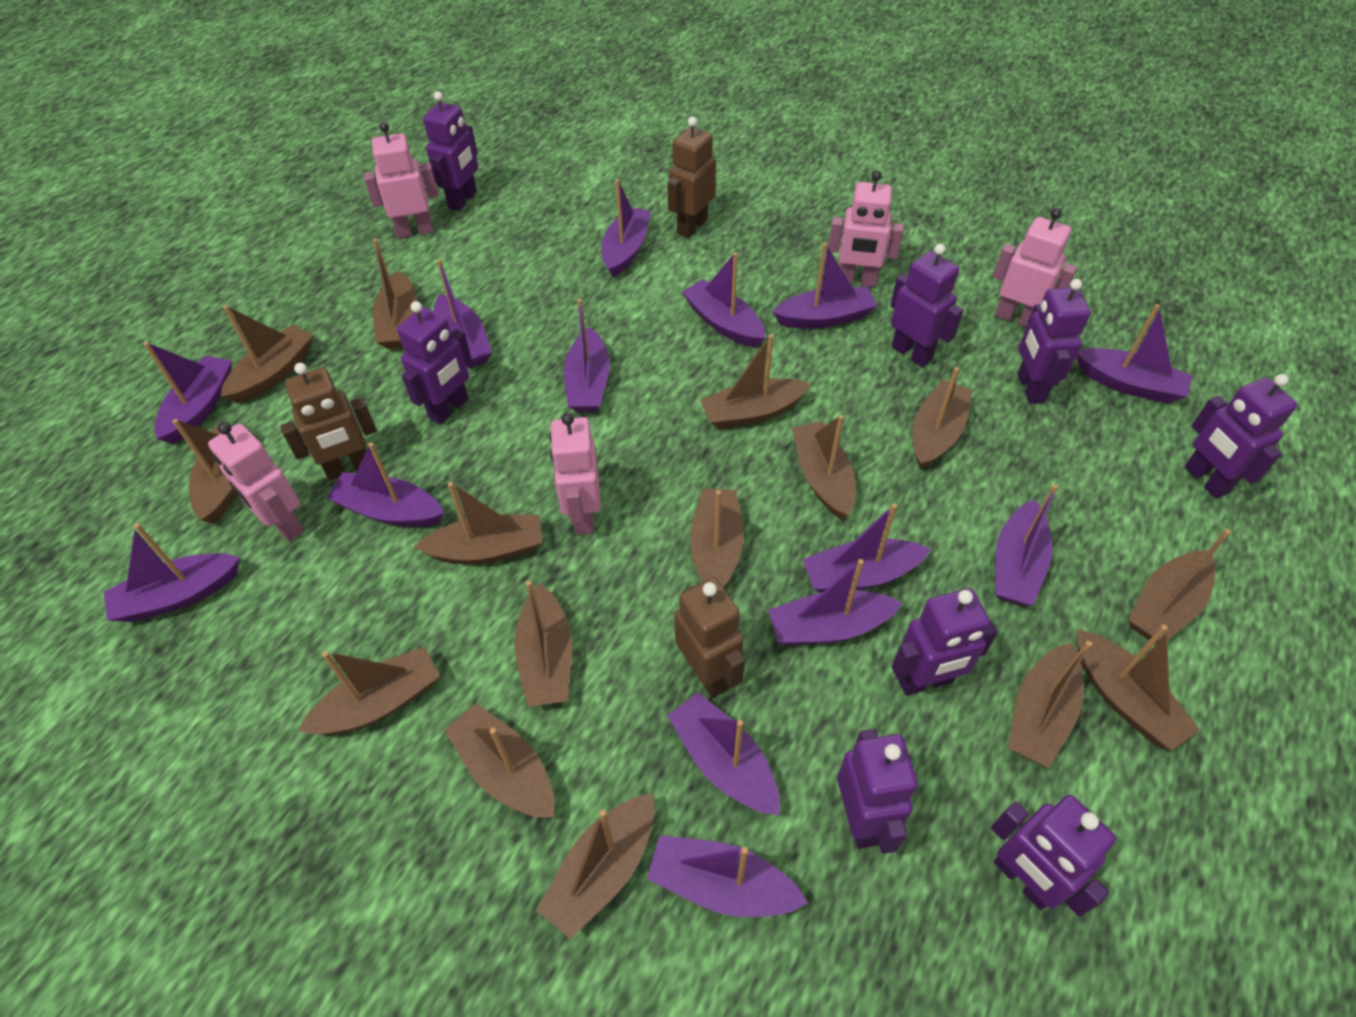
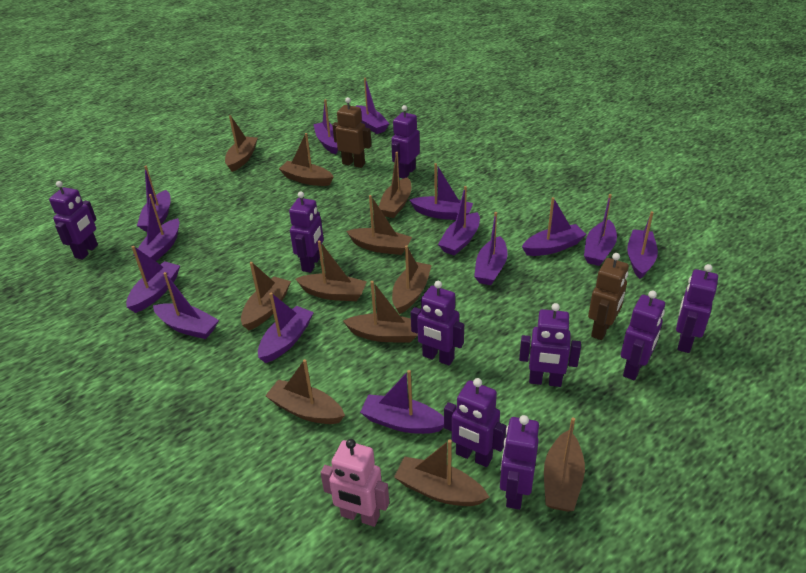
brown boat: [172,419,247,524] [221,305,313,403] [298,647,440,735] [373,238,417,349] [414,482,542,564] [444,703,555,818] [514,581,572,707] [537,794,655,939] [690,488,743,587] [700,334,810,429] [792,415,855,519] [913,367,973,469] [1008,641,1092,768] [1077,625,1200,751] [1128,529,1231,643] = 15 -> [225,115,258,172] [241,262,291,330] [265,359,345,424] [279,133,334,186] [296,241,367,301] [343,281,417,342] [346,195,412,255] [379,152,411,218] [392,245,432,314] [394,439,489,506] [544,417,585,512] = 11
brown robot: [280,363,377,481] [667,117,716,238] [674,577,745,698] = 3 -> [332,97,372,168] [588,253,629,340] = 2
pink robot: [208,422,304,541] [364,122,438,238] [549,413,601,535] [828,170,904,287] [993,208,1077,327] = 5 -> [321,439,389,527] = 1
purple robot: [397,301,472,424] [423,91,478,211] [837,729,918,854] [890,244,963,367] [892,588,998,696] [991,795,1116,916] [1017,279,1091,404] [1185,374,1297,499] = 8 -> [49,181,98,260] [289,191,324,273] [391,105,420,178] [411,281,464,366] [444,378,506,467] [500,415,539,510] [519,303,581,387] [621,290,665,380] [676,264,718,353] = 9

